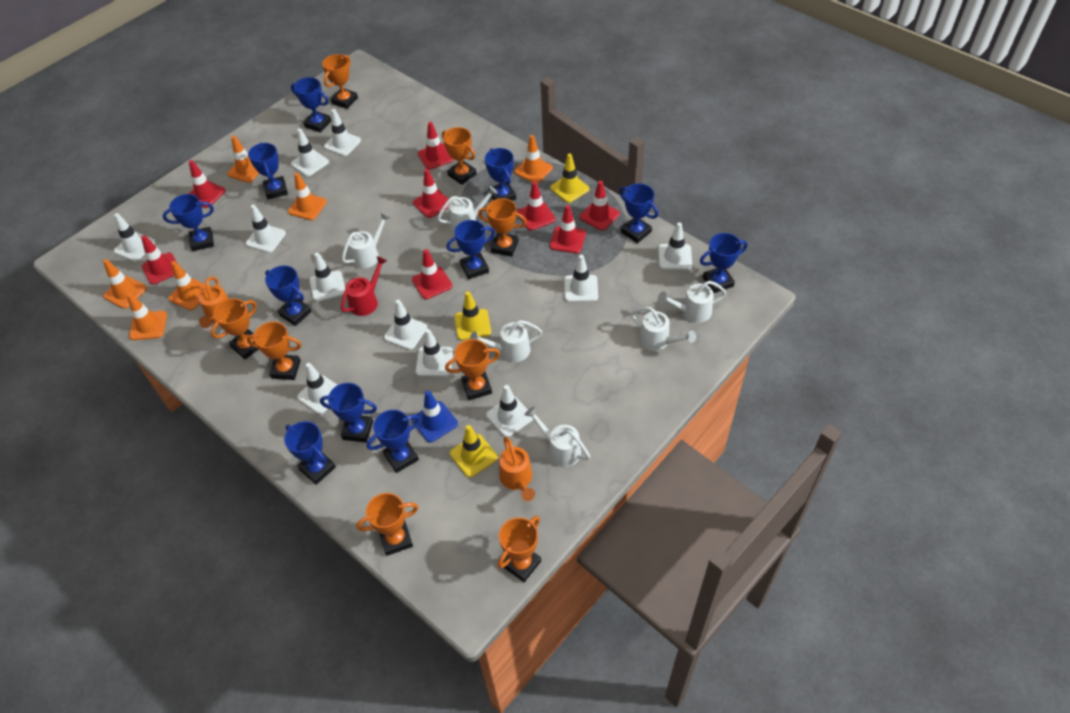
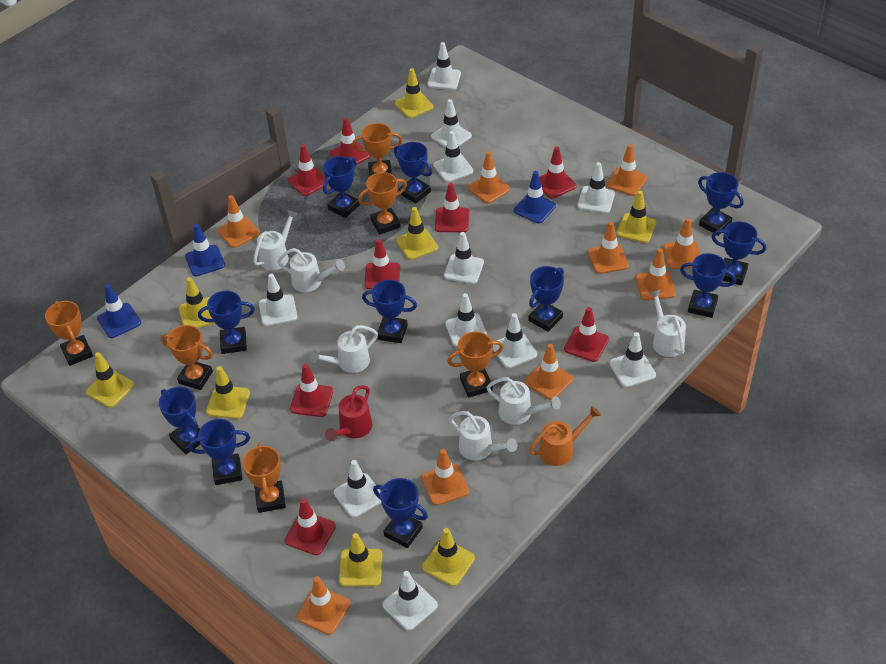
blue traffic cone: [411,391,458,443] = 1 -> [97,284,141,338] [185,224,225,276] [514,171,556,223] = 3
orange traffic cone: [103,259,147,309] [127,293,167,340] [169,261,207,310] [227,136,259,183] [288,173,327,220] [514,135,553,183] = 6 -> [217,195,260,248] [296,576,351,635] [421,449,469,505] [468,151,510,204] [525,344,573,400] [588,222,629,274] [606,144,647,196] [636,248,676,300] [663,218,700,269] = 9
orange trophy: [211,298,259,360] [247,322,301,380] [322,54,358,109] [356,493,418,556] [442,127,477,185] [445,339,500,400] [478,198,527,257] [498,516,541,582] = 8 -> [45,301,93,366] [161,325,213,390] [242,443,286,513] [352,123,403,177] [358,172,407,234] [447,332,503,398] = 6
orange watering can: [199,277,229,328] [499,437,535,501] = 2 -> [529,406,601,466] = 1
yellow traffic cone: [450,425,498,477] [454,291,491,340] [550,154,590,203] = 3 -> [86,352,135,408] [179,277,215,328] [206,366,250,419] [339,533,382,587] [395,68,433,118] [396,207,438,260] [422,528,475,586] [617,191,656,243] = 8

